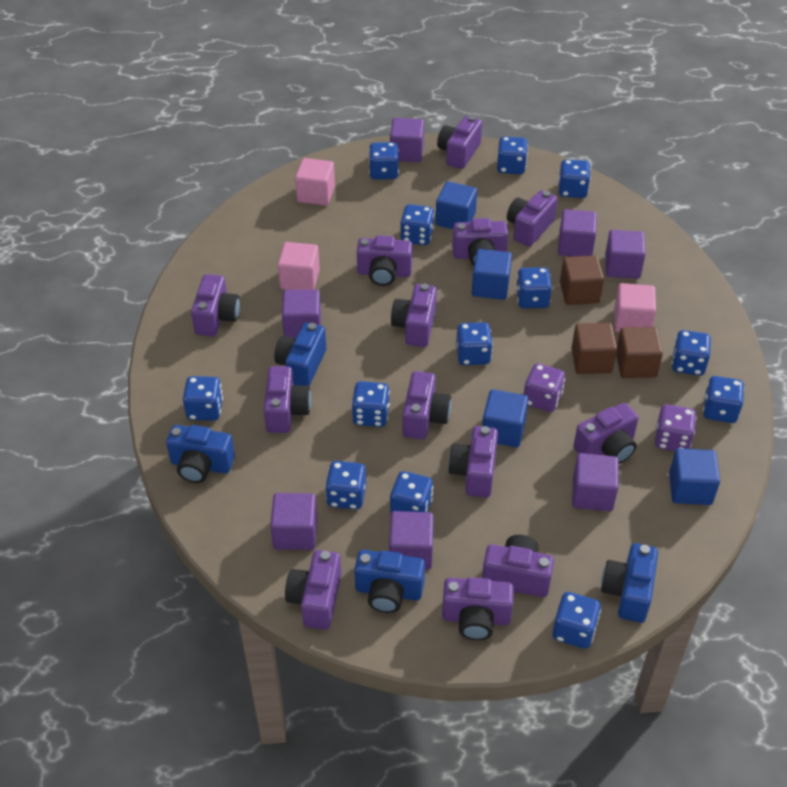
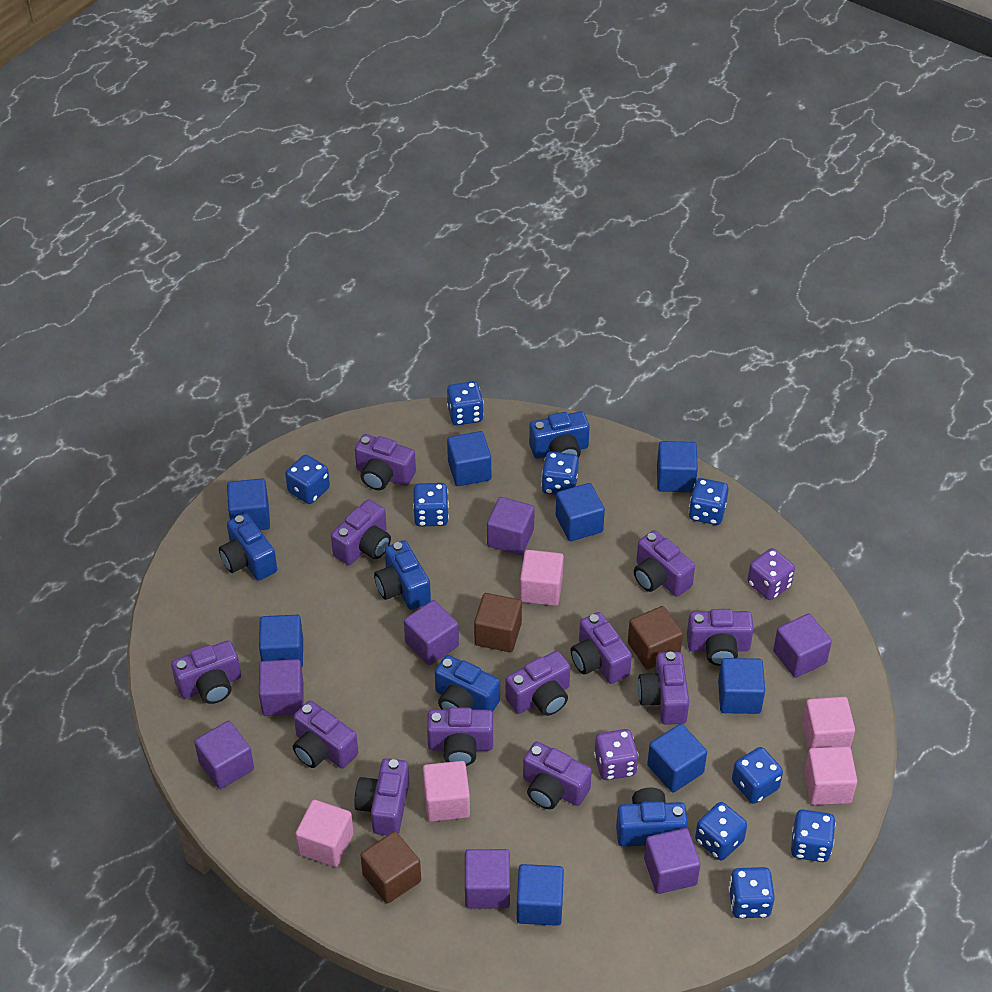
blue camera: [166,425,235,483] [274,323,326,386] [354,550,425,613] [601,543,658,623] = 4 -> [219,513,277,581] [374,540,431,610] [435,655,500,712] [529,411,590,459] [616,788,688,847] = 5
blue cube: [435,181,477,229] [472,249,512,300] [482,389,528,447] [669,448,720,505] = 4 -> [227,478,270,530] [259,615,303,668] [447,431,491,486] [516,864,564,926] [556,483,605,541] [647,724,707,792] [657,441,698,492] [718,658,765,714] = 8
blue dice: [183,376,223,421] [325,461,366,510] [351,381,390,427] [369,142,399,179] [390,471,433,513] [400,204,434,245] [456,322,493,365] [497,136,528,174] [516,267,552,308] [552,592,601,649] [559,159,591,198] [672,330,711,376] [703,376,744,423] = 13 -> [285,455,330,504] [413,483,449,526] [447,381,484,425] [541,451,579,495] [689,478,729,525] [695,802,747,861] [729,867,775,918] [732,747,783,804] [791,809,836,862] = 9
pink cube: [278,242,320,290] [295,158,335,206] [614,283,656,332] = 3 -> [295,800,354,867] [423,761,470,822] [520,550,564,606] [802,697,855,751] [804,747,857,805] = 5
purple camera: [191,274,240,336] [264,366,311,433] [285,550,341,630] [357,235,412,286] [391,284,437,347] [402,371,451,439] [437,116,482,169] [442,577,514,640] [448,426,498,498] [452,218,508,266] [482,535,554,597] [507,190,558,247] [574,403,639,464] = 13 -> [171,641,241,704] [293,701,358,769] [331,499,391,565] [354,758,409,835] [355,434,416,490] [427,707,493,766] [505,651,570,716] [523,742,592,809] [571,612,632,684] [634,530,695,597] [638,652,689,725] [687,609,754,666] = 12

